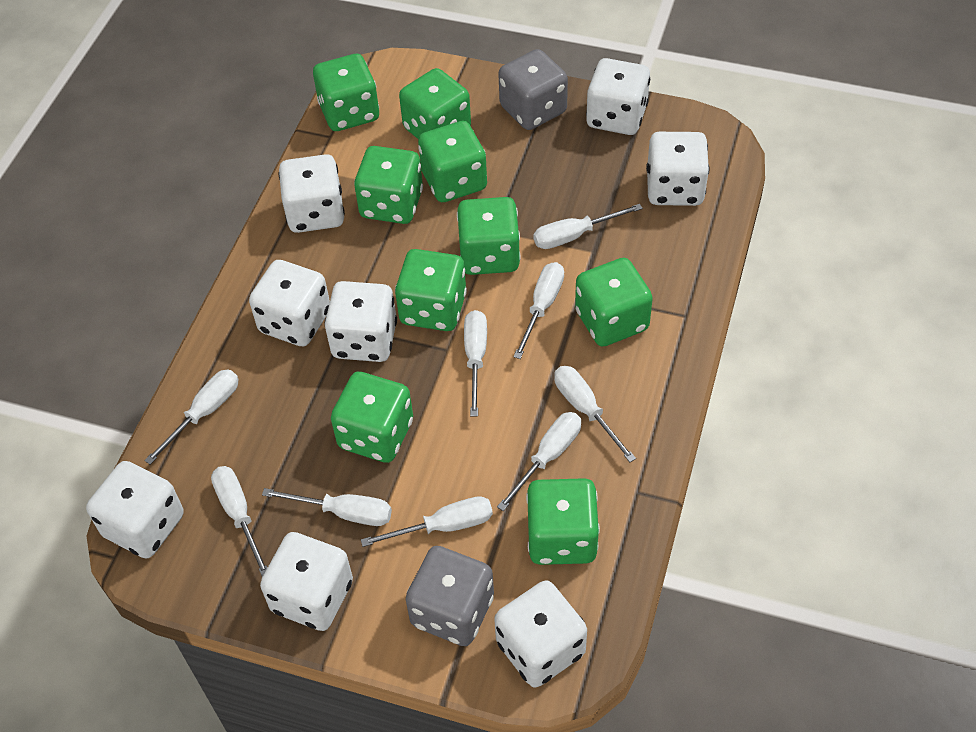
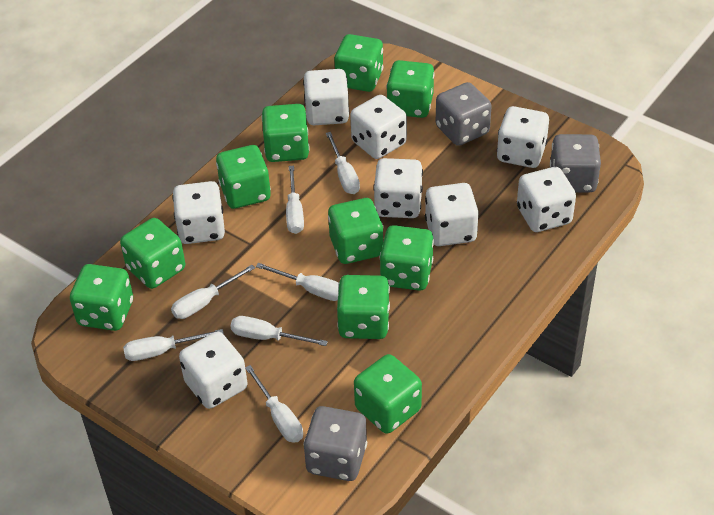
green dice: [313,54,379,131] [331,372,413,463] [354,146,423,224] [395,249,467,331] [399,68,471,139] [418,121,487,202] [457,197,520,275] [526,478,600,565] [575,258,653,347] = 9 -> [70,264,133,331] [120,218,185,289] [216,145,271,209] [261,104,310,162] [328,198,383,264] [335,34,384,92] [337,275,390,339] [354,354,422,433] [380,225,434,291] [387,60,434,118] = 10
grey dice: [405,546,494,646] [498,49,568,130] = 2 -> [304,406,367,481] [436,82,492,146] [550,134,601,192] = 3
white screwdriver: [144,370,238,464] [211,466,267,577] [262,488,392,526] [361,496,493,547] [464,310,487,416] [497,412,581,511] [513,262,564,359] [533,204,643,249] [554,366,636,462] = 9 -> [123,329,224,361] [171,265,255,319] [230,316,328,346] [245,365,303,443] [256,263,339,301] [286,166,304,234] [326,132,360,194] = 7

